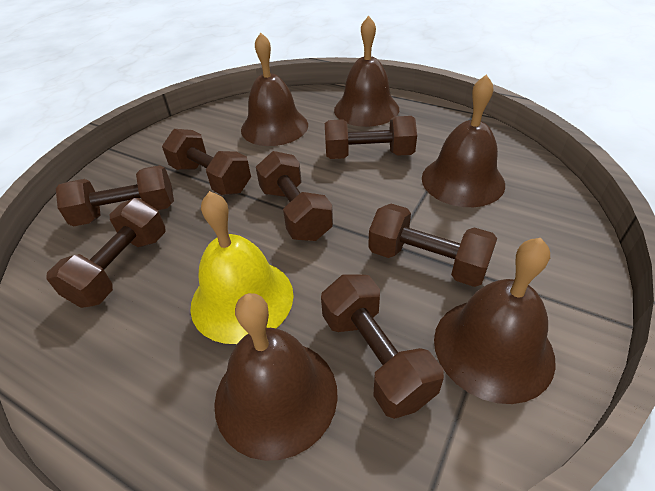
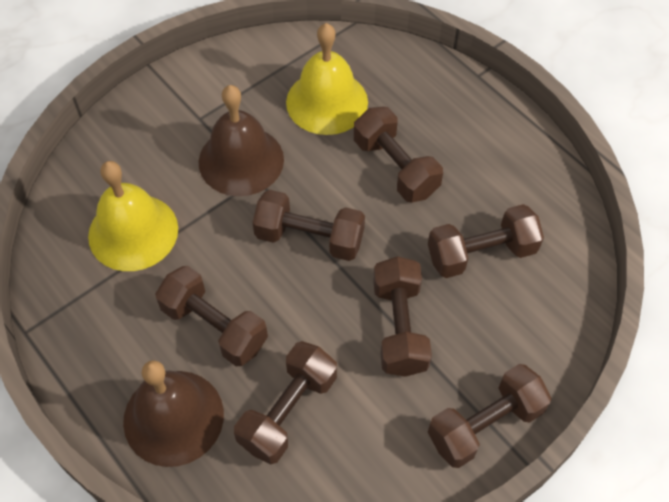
brown bell: [214,293,338,461] [241,32,308,146] [334,16,399,127] [422,74,505,207] [434,238,556,404] = 5 -> [123,360,224,467] [199,85,284,196] = 2
yellow bell: [190,191,294,344] = 1 -> [88,161,178,271] [286,23,368,135] = 2

